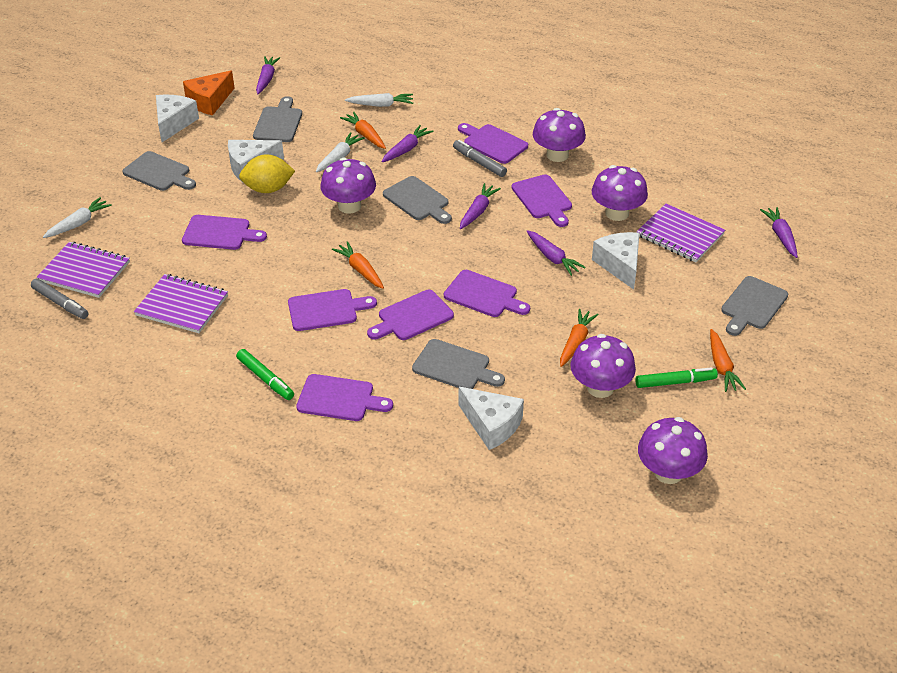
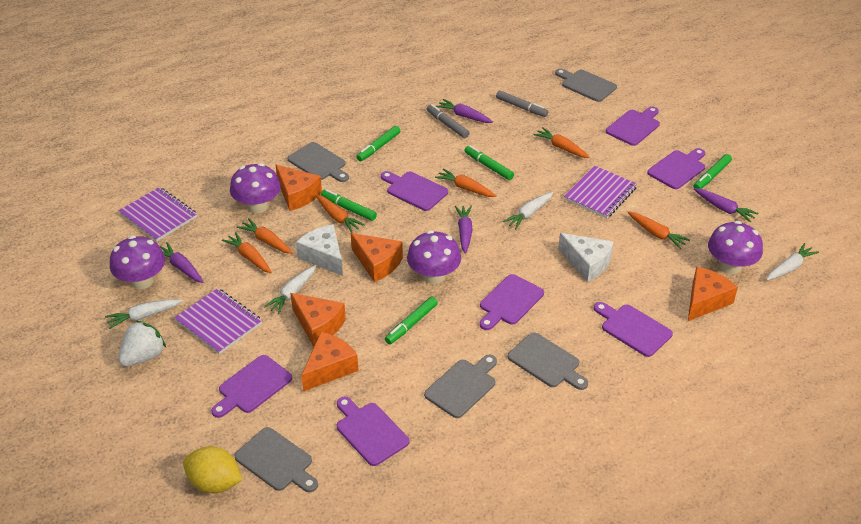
green marker: [236,349,294,400] [635,367,718,388] = 2 -> [321,189,377,221] [356,126,400,161] [385,297,438,344] [465,145,514,180] [694,154,732,189] = 5
orange carrot: [332,241,384,289] [340,112,386,149] [560,309,599,367] [710,329,746,392] = 4 -> [222,232,272,273] [237,218,293,254] [315,195,365,233] [435,168,496,197] [533,127,590,158] [627,211,690,249] = 6
orange cheese: [183,71,234,115] = 1 -> [276,165,322,211] [290,293,346,346] [301,332,358,391] [351,233,403,282] [688,267,738,321] = 5
purple carrot: [256,56,280,94] [381,125,433,162] [460,183,501,229] [527,230,586,276] [760,207,798,258] = 5 -> [160,242,204,283] [436,99,493,123] [455,206,473,254] [694,188,759,222] = 4
purple mushroom: [320,157,376,214] [533,108,586,162] [571,334,636,398] [592,165,648,221] [638,417,708,484] = 5 -> [110,236,165,289] [230,163,281,213] [407,230,461,284] [708,221,763,274] = 4
white carrot: [43,197,112,238] [316,132,365,172] [345,93,413,107] = 3 -> [105,299,183,329] [264,265,316,314] [503,192,553,229] [766,243,819,281] = 4
white cheese: [156,95,199,142] [228,140,284,182] [459,387,524,450] [592,232,639,290] = 4 -> [296,224,343,276] [558,233,614,282] = 2
white strawberry: none = 0 -> [118,320,166,367] = 1

